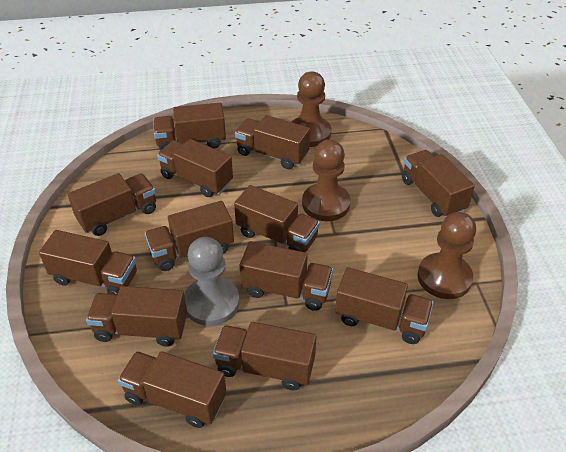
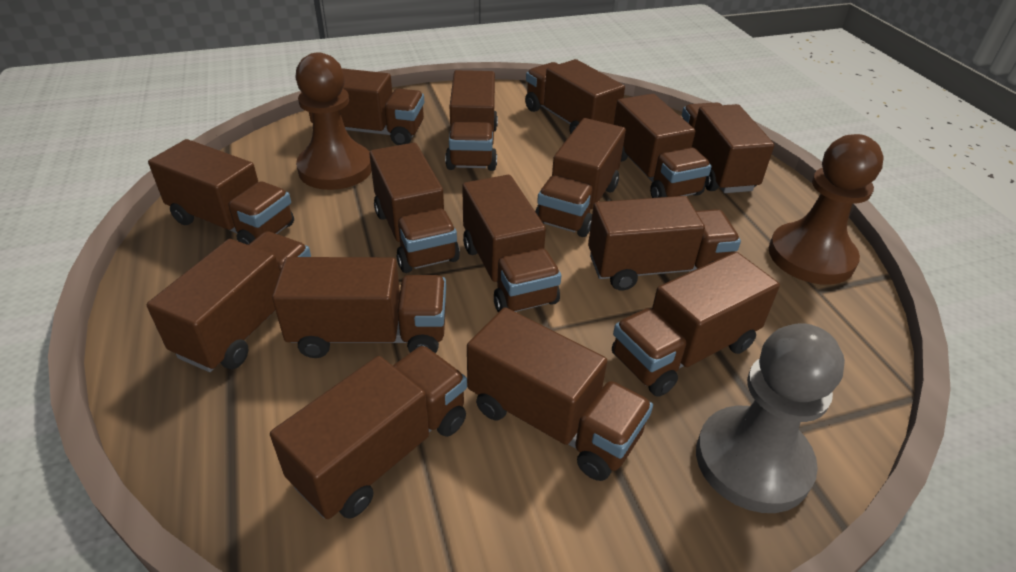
brown pawn: [291,72,331,147] [302,140,351,221] [418,212,476,299] = 3 -> [295,52,372,190] [769,134,884,285] = 2
brown truck: [39,230,137,295] [68,173,156,236] [86,286,187,347] [118,351,226,428] [145,201,234,271] [153,103,226,151] [157,139,233,197] [213,322,316,391] [234,185,320,252] [235,115,310,169] [240,241,333,311] [335,267,434,344] [402,150,475,217] = 13 -> [147,231,311,372] [148,139,294,245] [270,346,467,519] [272,257,446,358] [309,68,424,145] [369,143,460,273] [445,70,498,171] [462,175,562,312] [467,307,653,481] [525,59,625,134] [535,118,626,237] [588,196,741,291] [612,252,780,397] [614,94,712,198] [682,103,774,193] = 15

